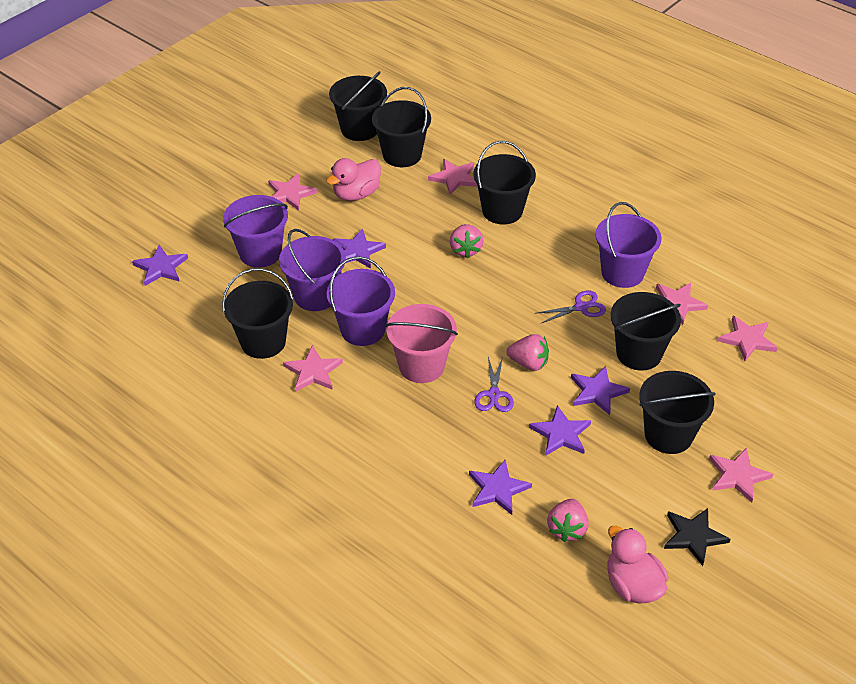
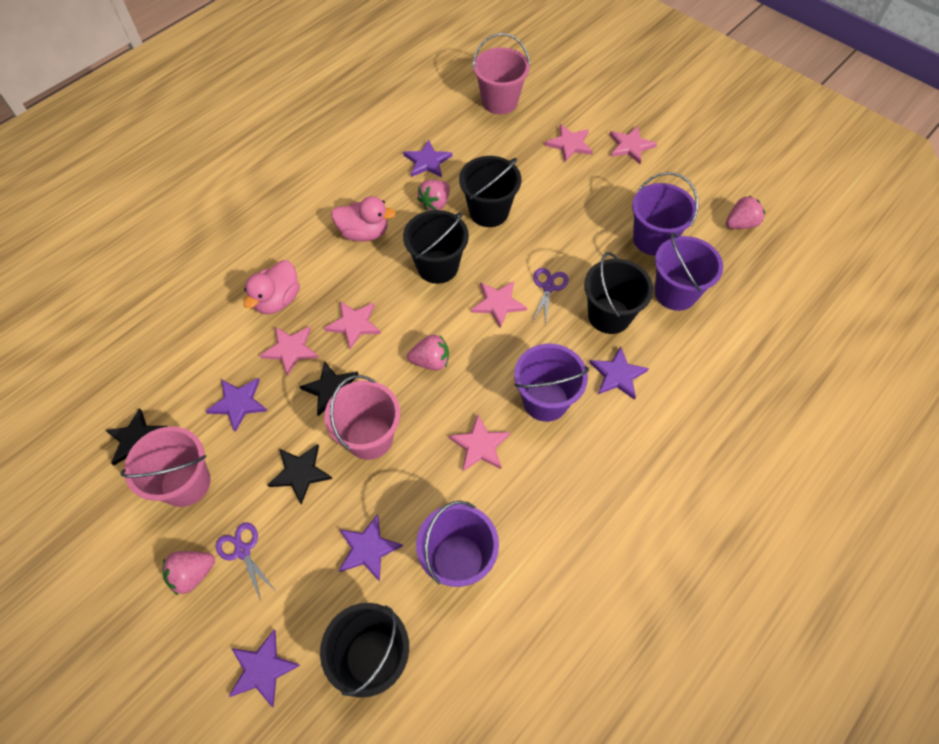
black bucket: [222,268,294,359] [329,71,387,141] [372,87,431,167] [474,141,536,224] [611,292,681,371] [639,371,716,454] = 6 -> [320,603,409,698] [403,210,469,284] [459,156,522,227] [584,252,653,334] = 4
black star: [664,508,731,566] = 1 -> [105,408,168,465] [268,444,332,505] [299,361,358,416] = 3
pink bucket: [386,304,458,383] = 1 -> [121,426,211,507] [324,375,400,460] [473,33,530,114] = 3
pink strawberry: [450,224,484,258] [506,334,549,371] [547,499,589,542] = 3 -> [163,551,215,595] [407,334,449,370] [417,180,450,211] [726,196,765,229] = 4

